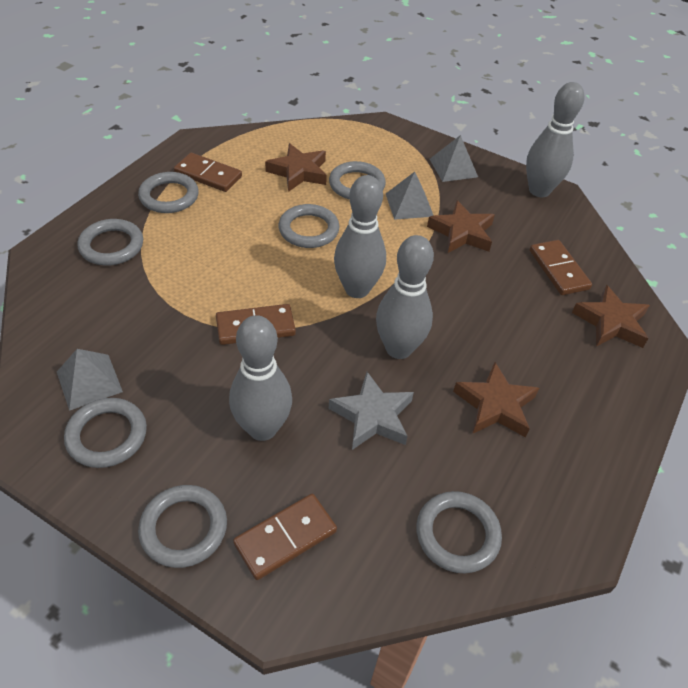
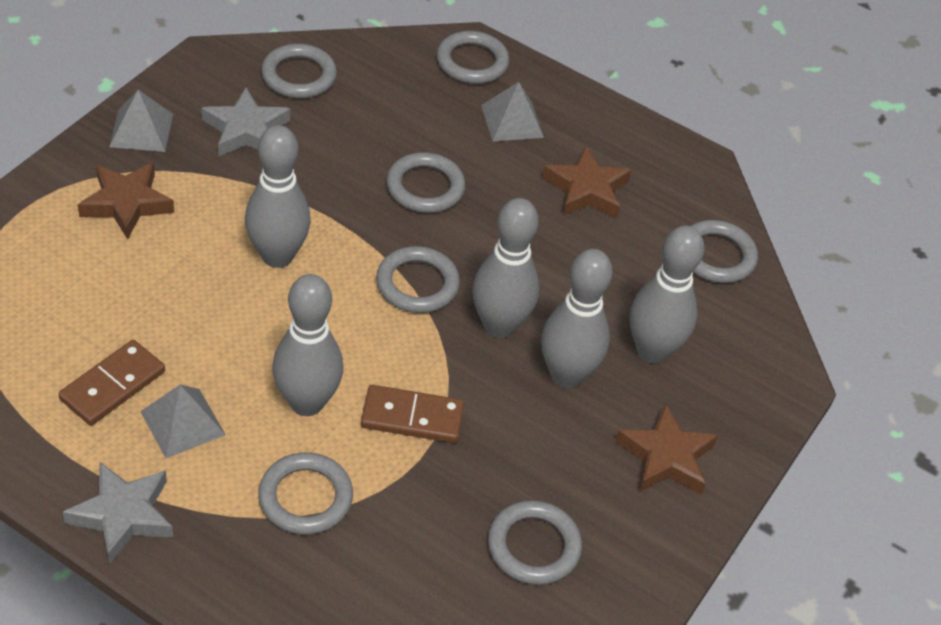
brown domino: [174,153,242,192] [216,304,296,345] [233,494,337,580] [529,240,592,295] = 4 -> [58,340,165,426] [361,385,464,443] = 2
brown star: [265,143,327,192] [427,200,495,253] [453,362,539,438] [572,285,650,348] = 4 -> [78,162,174,240] [542,146,632,218] [615,403,718,495] = 3
grey bowling pin: [229,315,292,441] [334,175,386,298] [376,235,434,359] [526,82,584,197] = 4 -> [245,125,311,268] [272,274,343,416] [472,198,539,338] [541,249,613,388] [630,225,705,364] = 5
grey star: [329,372,414,450] = 1 -> [63,462,173,565] [201,87,290,157] = 2

